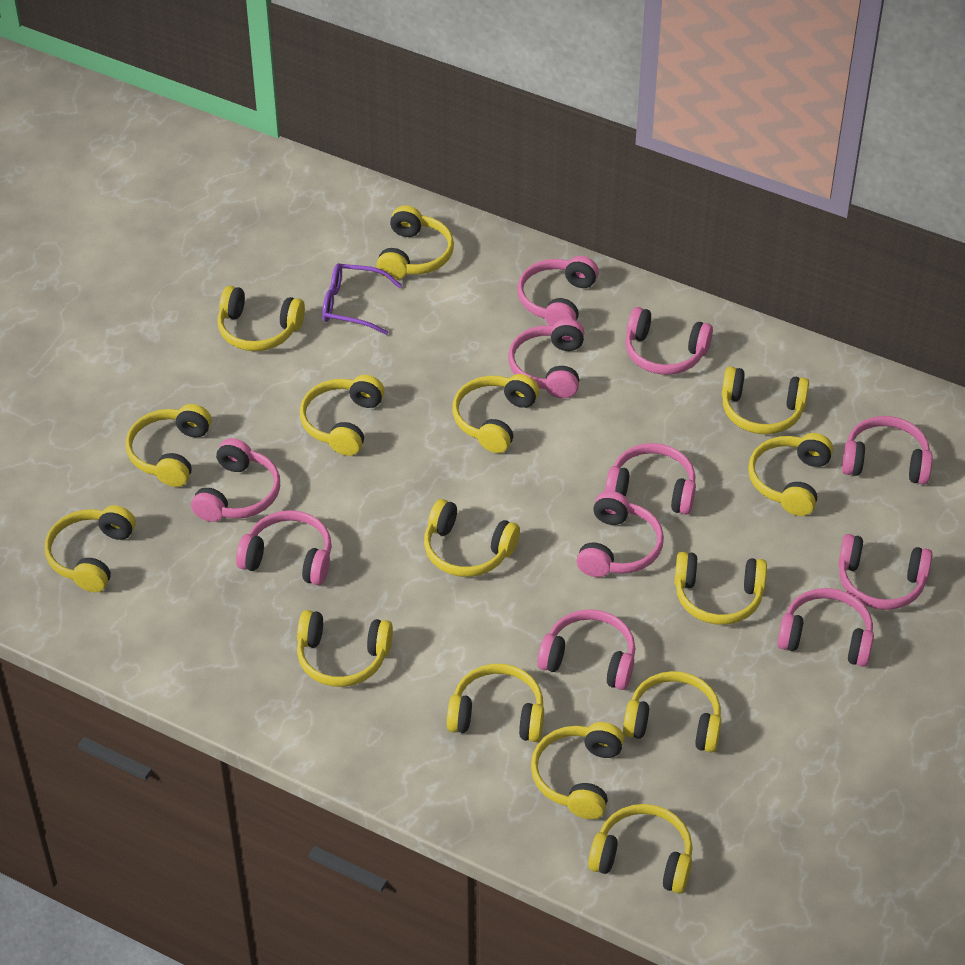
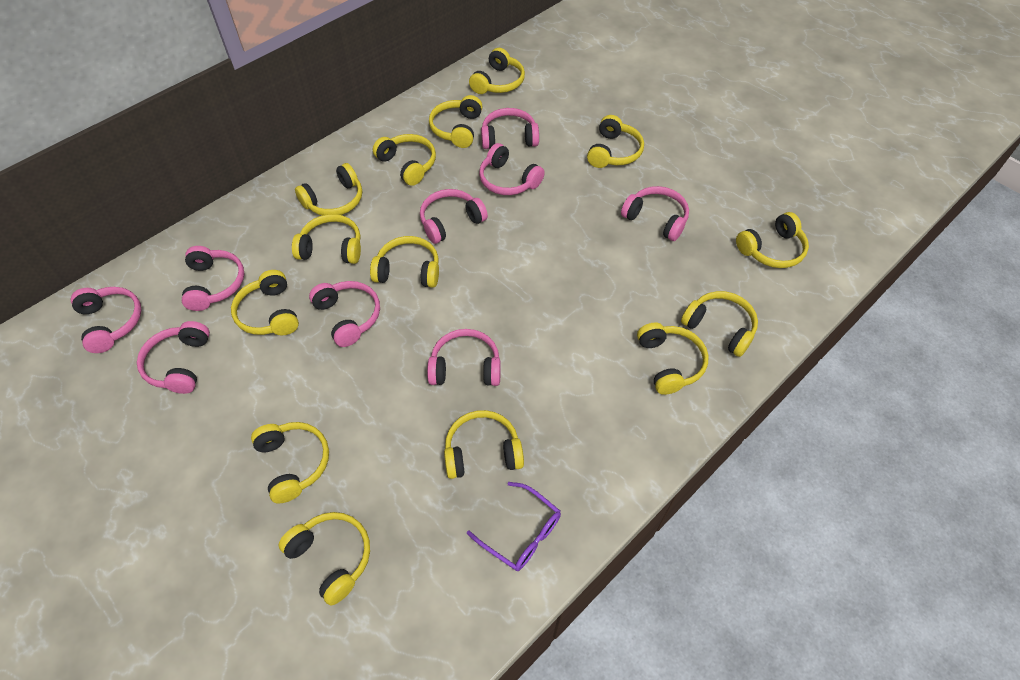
pink headphones: [191,438,280,522] [236,510,332,585] [508,319,585,398] [517,256,599,326] [537,609,635,690] [577,491,664,577] [605,443,696,515] [625,307,713,375] [777,588,874,667] [838,534,932,610] [842,416,933,485] = 11 -> [71,287,141,353] [137,321,210,394] [182,246,244,311] [309,281,380,347] [420,189,488,244] [427,329,501,386] [479,143,545,195] [481,108,539,149] [621,186,689,241] = 9
yellow headphones: [45,505,136,592] [125,404,212,487] [217,286,305,351] [297,610,393,687] [300,375,385,456] [376,205,454,280] [424,499,520,577] [447,664,544,742] [452,374,539,453] [531,722,624,819] [588,804,693,894] [623,671,722,753] [675,552,767,625] [722,367,809,434] [748,433,833,516] = 15 -> [231,270,299,336] [251,422,329,503] [278,512,370,605] [292,214,361,264] [295,163,362,215] [370,236,439,288] [373,134,436,186] [429,95,483,148] [444,410,524,479] [469,48,525,94] [587,115,644,168] [637,322,709,395] [681,291,758,357] [736,212,809,268] = 14

